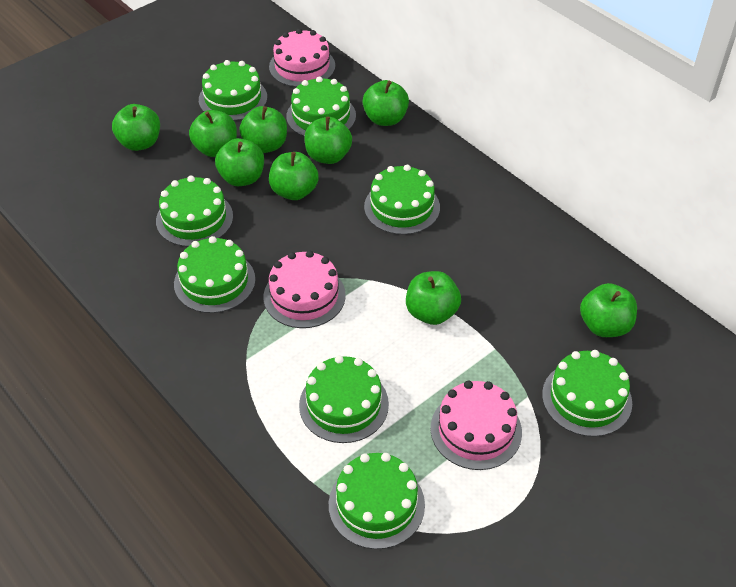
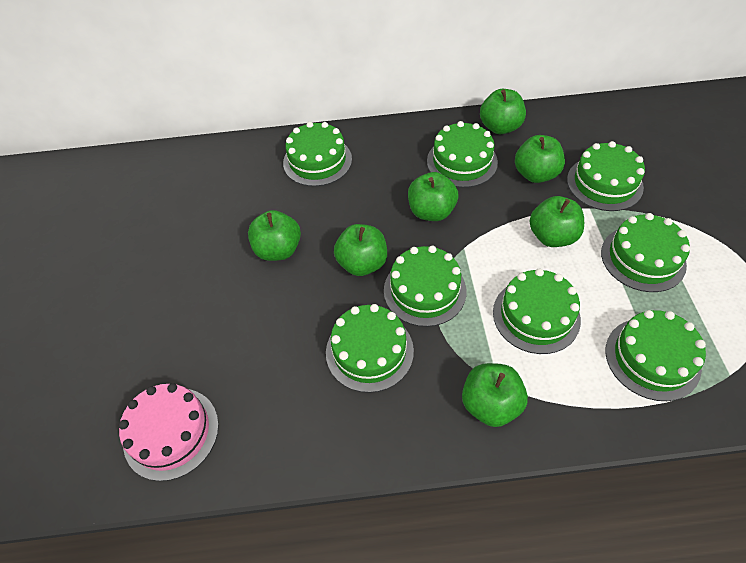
green apple: [112,104,160,151] [189,110,237,157] [215,138,264,186] [239,106,287,153] [269,152,319,200] [304,117,352,164] [362,80,409,126] [406,271,461,325] [580,283,637,337] = 9 -> [248,210,301,261] [334,224,387,276] [408,172,458,221] [462,363,528,427] [480,89,526,134] [515,135,565,183] [530,196,584,247] = 7
pink cake: [264,250,346,328] [269,29,335,87] [431,380,522,470] = 3 -> [119,383,219,481] = 1

